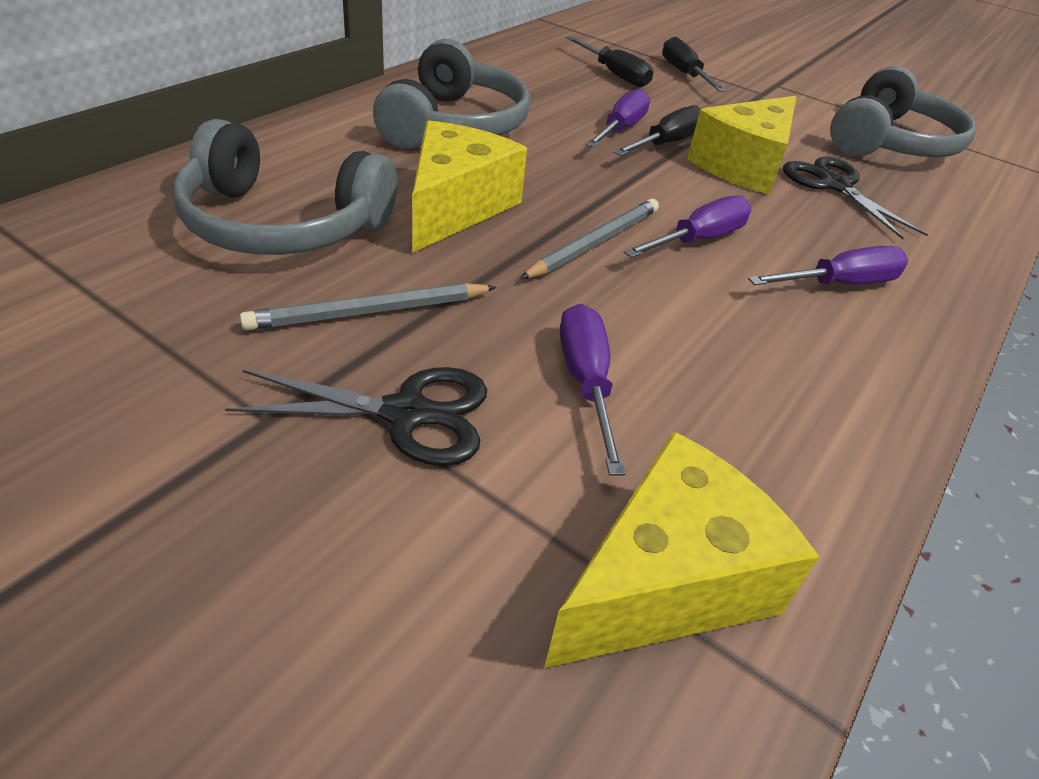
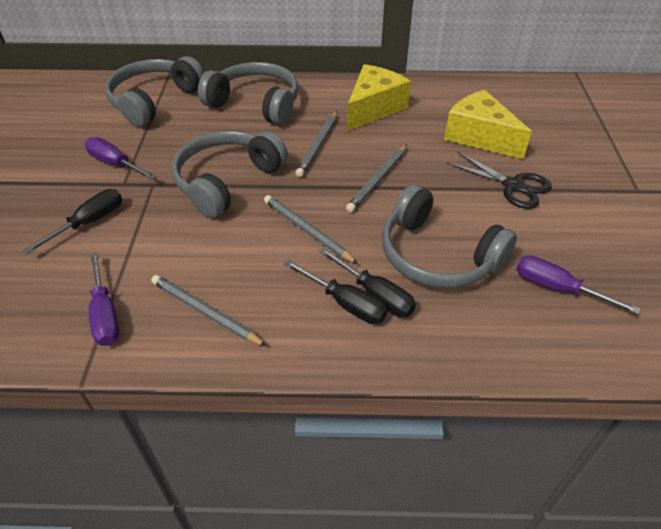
black scissors: [225,367,487,466] [783,156,928,239] = 2 -> [446,151,552,209] = 1
grey headphones: [172,119,397,255] [373,39,531,148] [830,66,976,157] = 3 -> [105,56,205,127] [172,131,288,218] [198,62,298,125] [382,184,517,288] = 4
grey pencil: [240,283,497,331] [520,199,659,279] = 2 -> [151,275,267,347] [264,195,358,264] [295,111,337,177] [346,145,407,212] = 4
purple screwdriver: [560,304,626,476] [585,88,650,148] [623,195,751,258] [748,246,908,286] = 4 -> [85,137,157,180] [89,252,119,346] [516,256,641,315] = 3
yellow cheese: [412,120,527,253] [544,431,819,668] [687,96,796,195] = 3 -> [347,64,411,131] [444,90,532,159] = 2

